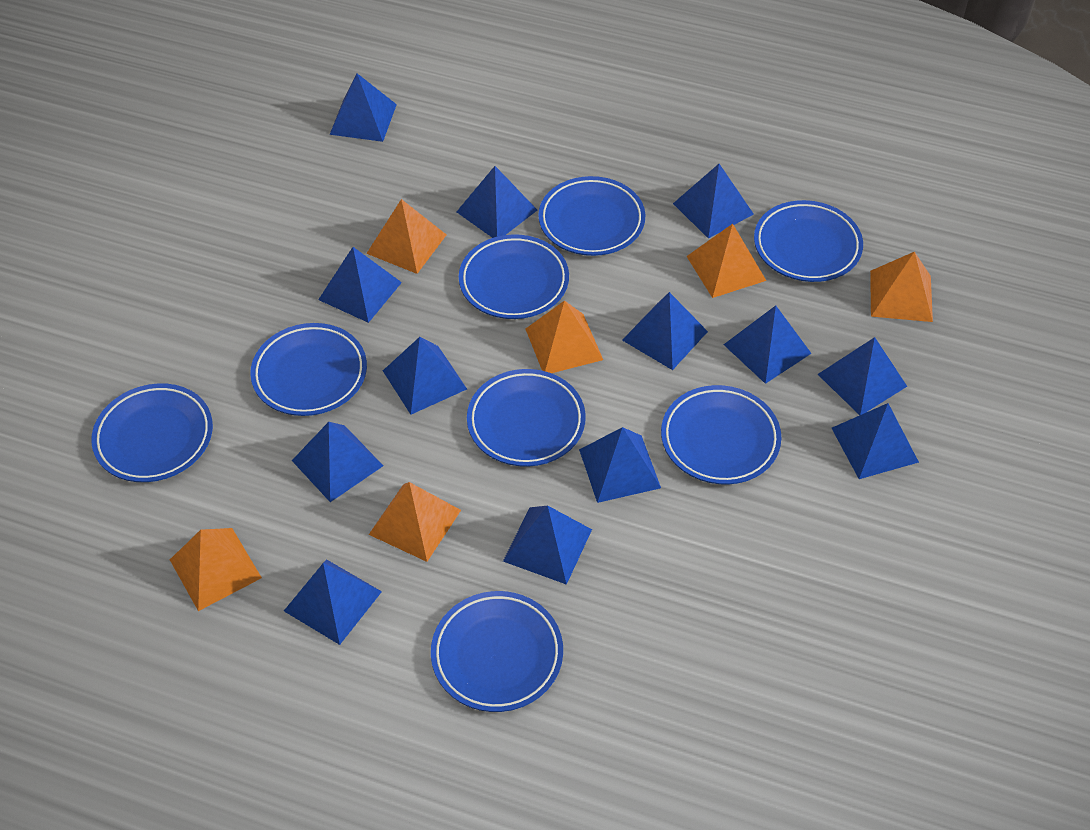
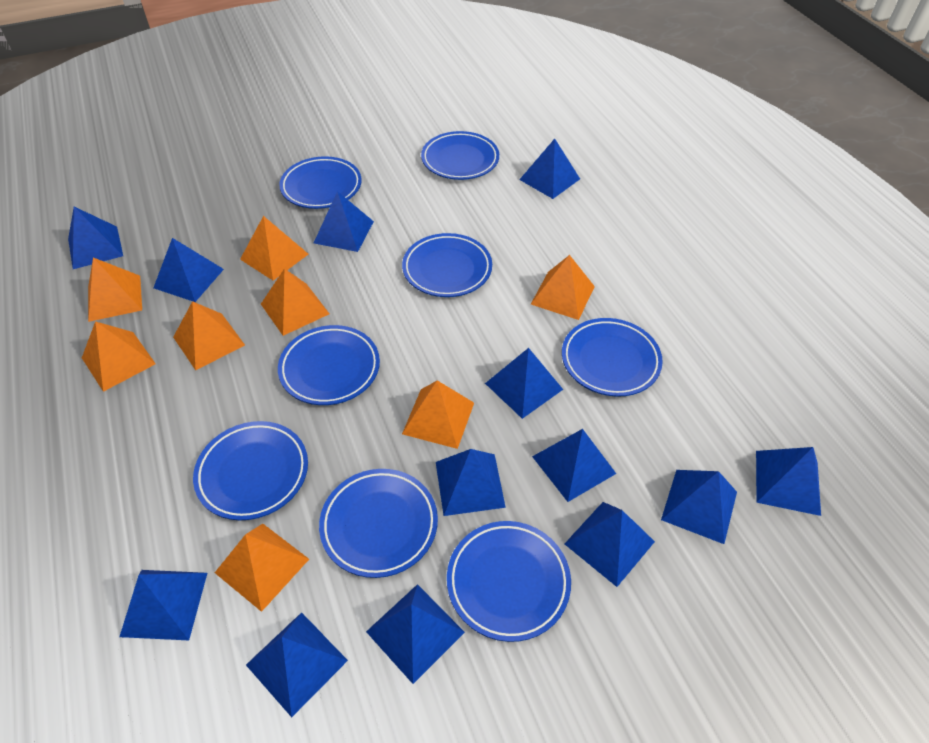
orange pyramid: [170,528,262,611] [366,199,446,274] [369,482,461,562] [526,300,603,373] [687,224,766,298] [870,252,933,322] = 6 -> [82,321,156,392] [88,258,142,322] [173,301,245,371] [215,524,309,612] [240,216,308,281] [261,268,330,336] [402,381,474,449] [531,255,595,320] = 8

